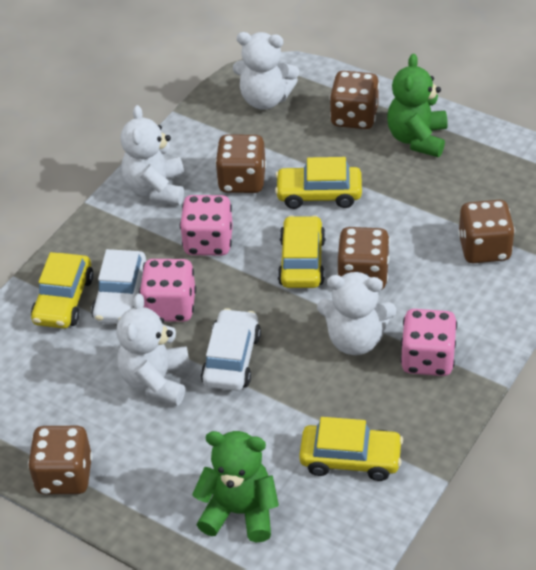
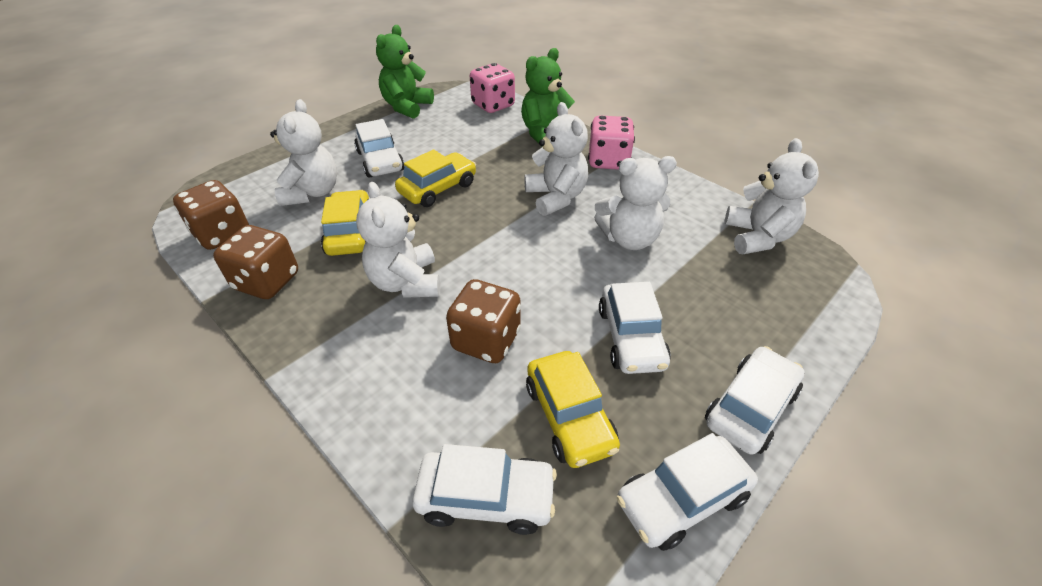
brown dice: [28,426,93,494] [215,134,266,193] [329,71,379,129] [337,227,390,290] [458,200,515,263] = 5 -> [173,180,249,250] [213,225,298,299] [446,279,521,363] = 3
pink dice: [139,259,196,322] [180,195,233,256] [400,309,457,376] = 3 -> [470,63,515,113] [588,115,635,170] = 2
white car: [91,249,146,324] [201,308,261,391] = 2 -> [354,119,405,178] [412,444,557,535] [599,282,671,374] [617,433,758,551] [705,346,805,455] = 5
white teddy bear: [116,294,190,406] [120,105,184,205] [233,32,299,110] [317,271,396,355] = 4 -> [270,99,337,206] [356,182,440,298] [524,102,588,216] [594,156,677,250] [725,138,819,254] = 5
yellow car: [31,252,94,329] [275,157,362,209] [278,215,326,288] [299,417,403,481] = 4 -> [321,190,369,256] [395,150,476,207] [526,351,620,468] = 3

